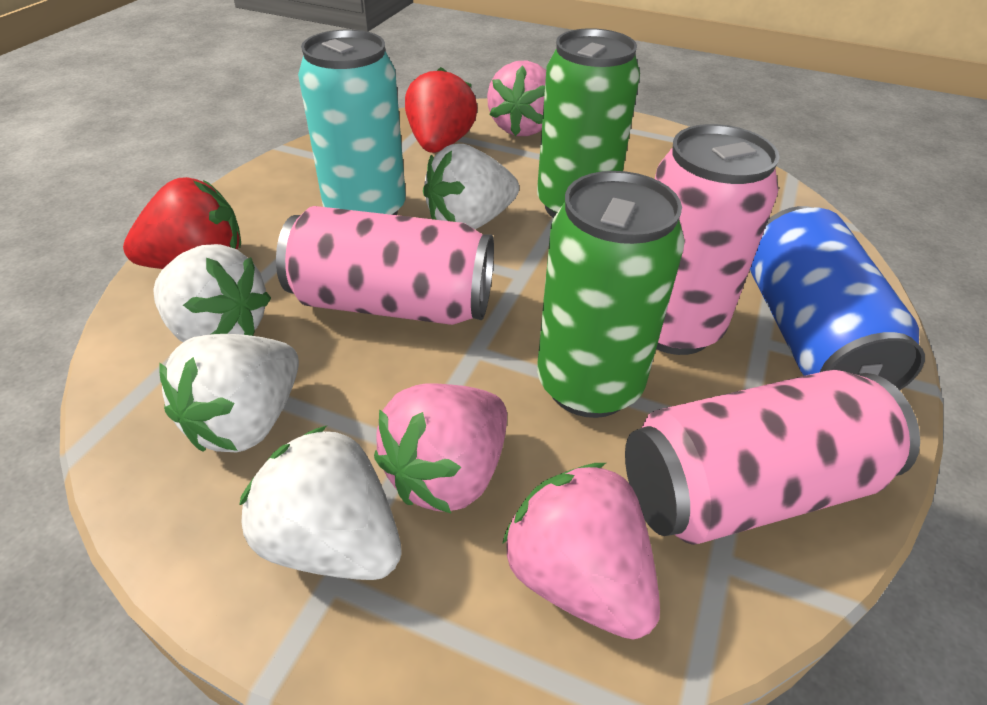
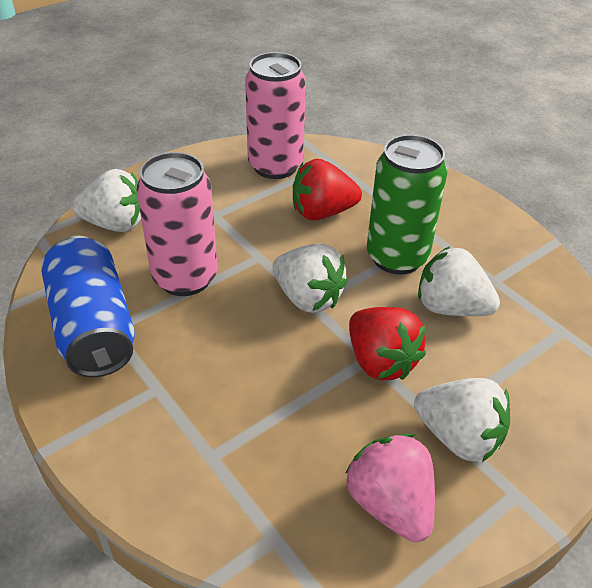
green can: [537,28,640,218] [537,171,685,418] = 2 -> [367,135,447,275] = 1
pink can: [276,206,494,325] [625,370,920,545] [655,124,779,355] = 3 -> [136,152,218,296] [245,52,306,179] = 2
pink strawberry: [374,383,507,513] [487,61,546,136] [502,463,660,640] = 3 -> [345,434,435,542] = 1
turquoise can: [298,30,406,215] = 1 -> none = 0

